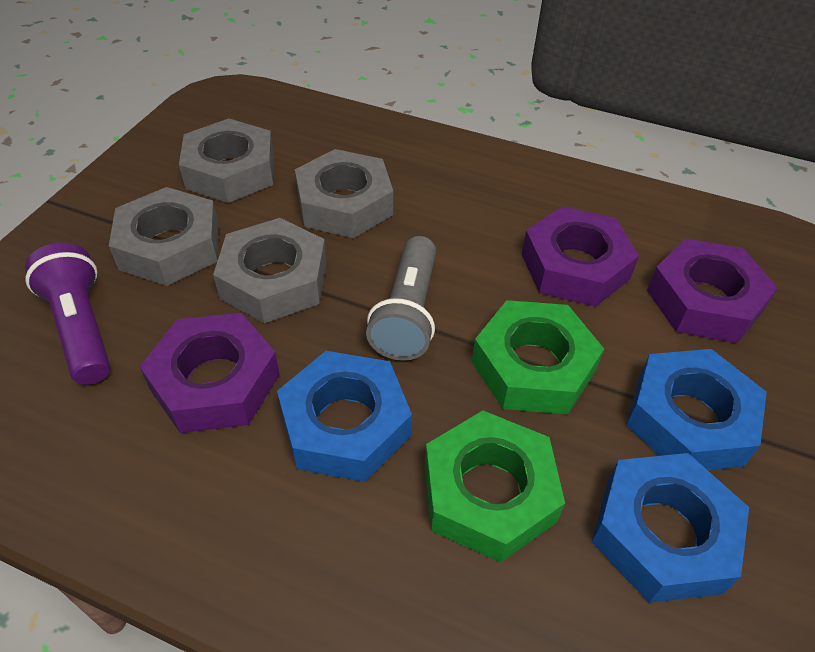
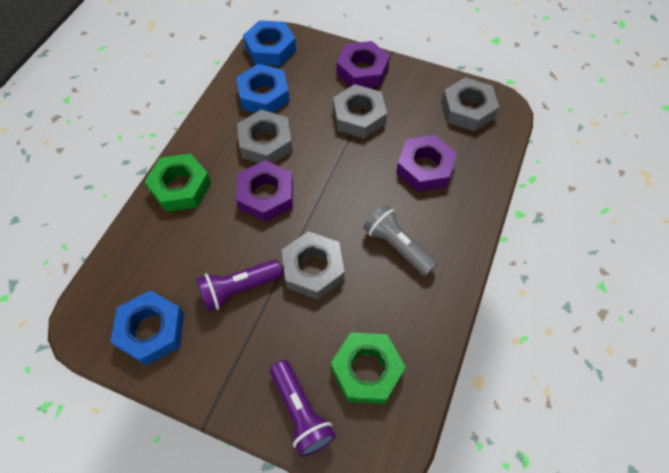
purple flashlight: [25,242,111,385] = 1 -> [196,259,283,312] [270,360,336,457] = 2

